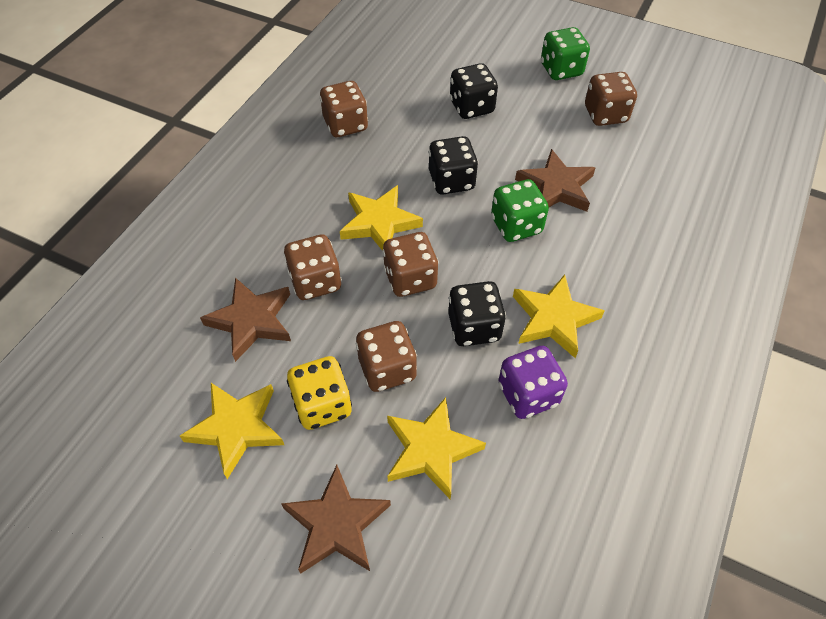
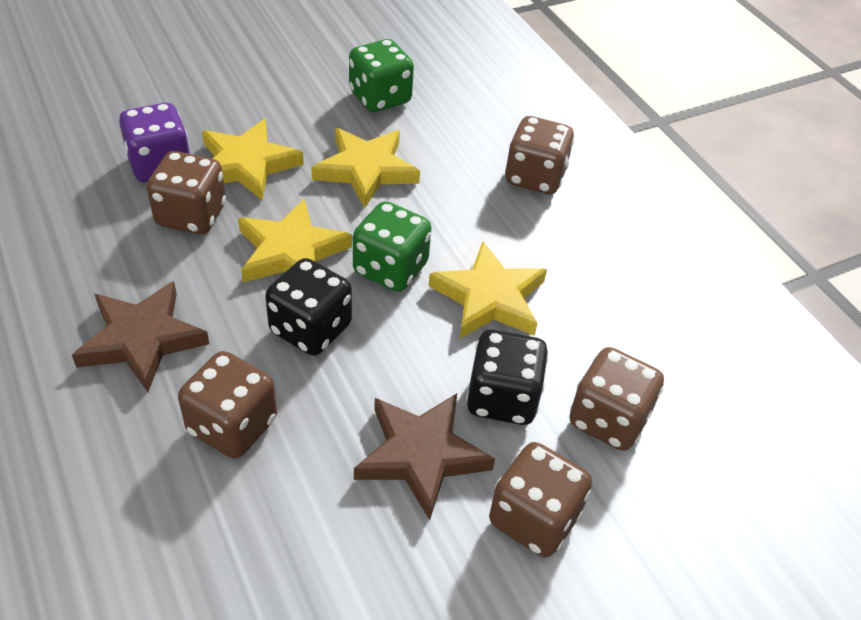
black dice: [429,136,478,195] [448,281,506,346] [450,63,498,119] = 3 -> [265,258,352,356] [466,330,549,425] = 2
brown star: [200,278,291,362] [281,465,391,574] [515,149,595,212] = 3 -> [72,281,209,392] [354,393,495,520] = 2
yellow dice: [287,356,352,430] = 1 -> none = 0

